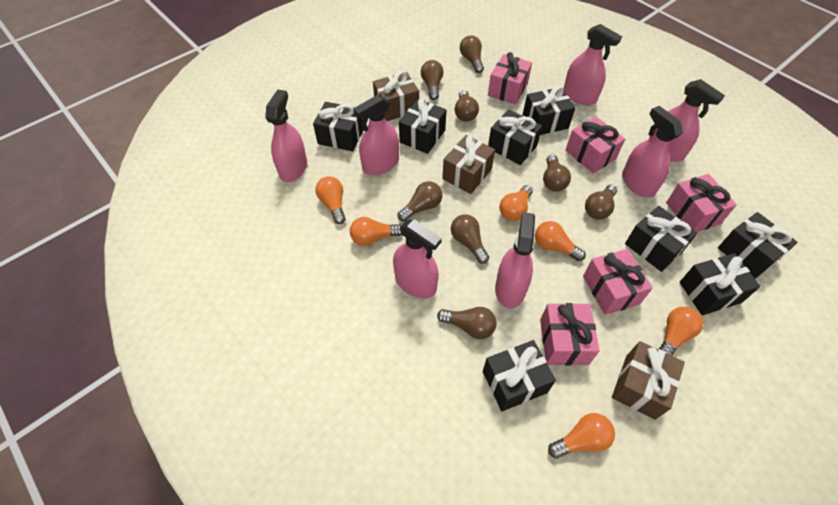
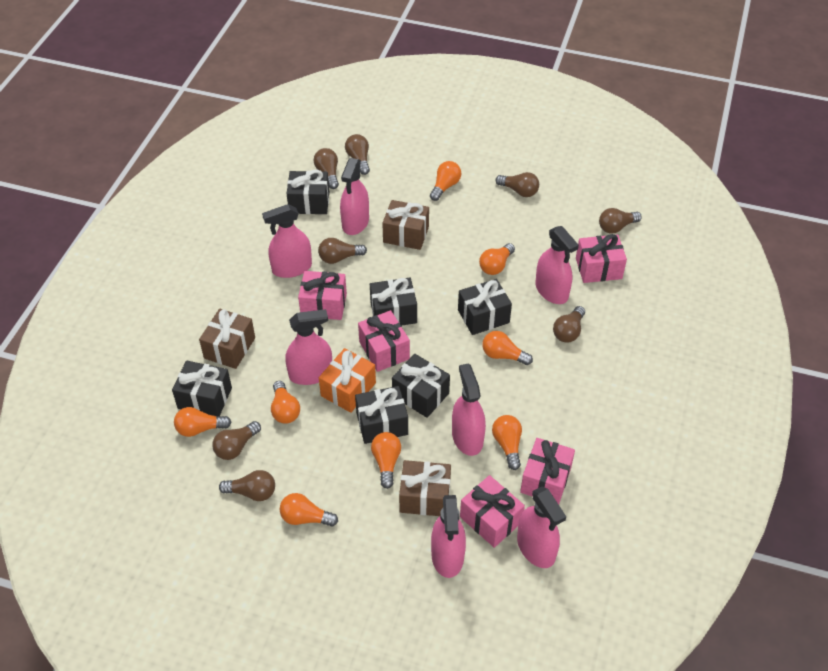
black gift: [313,102,363,151] [399,98,447,154] [483,340,556,411] [488,110,542,165] [523,86,575,135] [625,206,697,272] [680,253,761,315] [718,212,798,278] = 8 -> [172,361,232,416] [286,170,329,214] [355,386,408,444] [370,278,417,326] [392,354,450,418] [458,279,512,335] = 6
orange gift: none = 0 -> [319,348,376,413] = 1
orange light bulb: [315,176,346,224] [350,217,402,246] [499,185,533,221] [535,221,586,261] [548,413,615,459] [659,307,703,356] = 6 -> [174,407,232,437] [271,381,300,424] [280,493,338,527] [371,432,401,489] [430,161,461,201] [479,243,515,275] [482,331,533,365] [492,415,522,470] = 8

